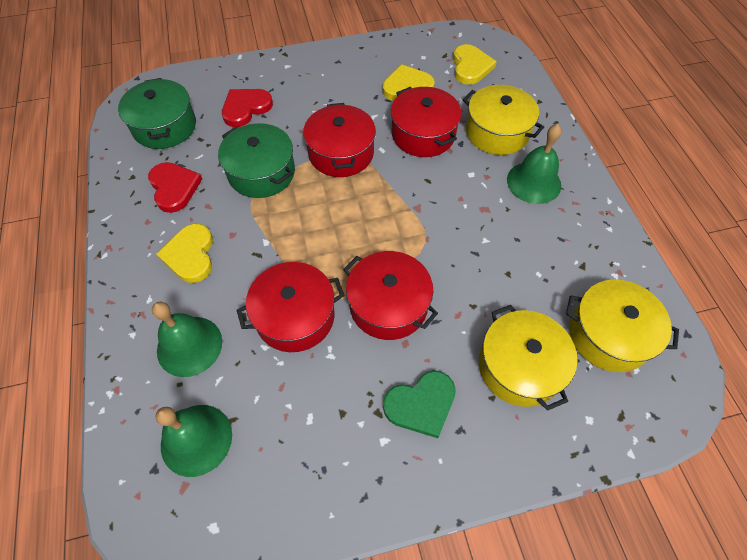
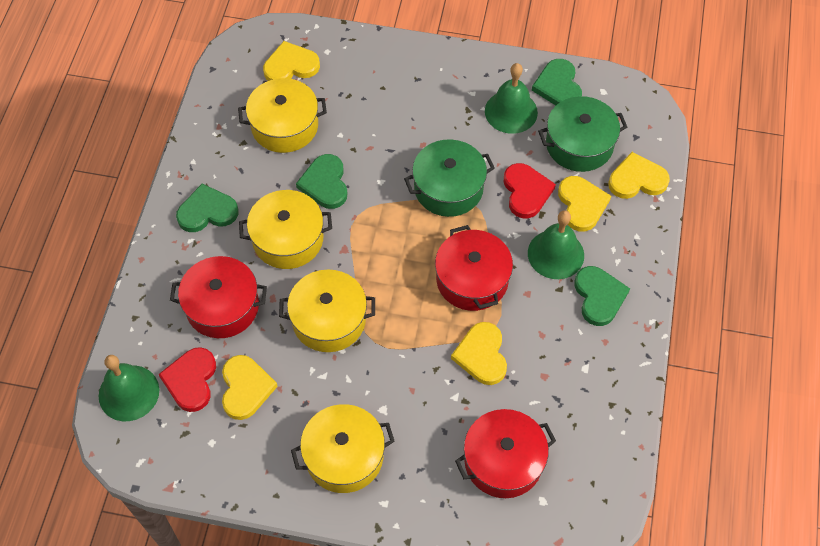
green heart: [383,371,456,438] = 1 -> [176,184,238,232] [296,154,348,209] [532,59,582,105] [575,266,630,326] = 4
red pot: [237,262,345,352] [303,103,376,177] [343,251,438,340] [391,87,462,157] = 4 -> [170,256,267,338] [435,225,513,311] [455,409,556,498] = 3
yellow heart: [156,224,213,283] [383,64,435,101] [453,44,497,85] = 3 -> [222,355,278,420] [263,41,320,81] [451,322,507,385] [558,176,611,231] [609,152,670,199] = 5
yellow pot: [463,85,544,155] [479,305,577,411] [566,279,679,372] = 3 -> [238,78,327,153] [239,190,332,269] [279,269,375,352] [291,404,395,493] = 4

